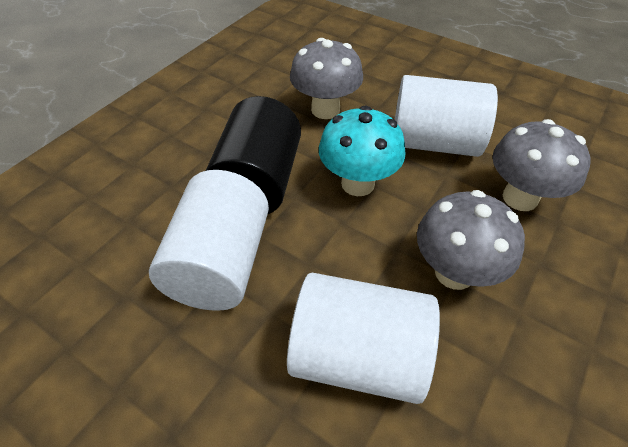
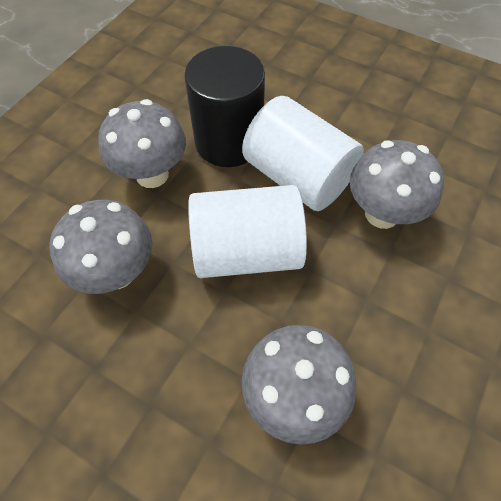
grey mushroom: [290,38,363,119] [417,190,525,290] [492,119,591,211] = 3 -> [50,200,152,294] [98,99,186,188] [242,325,356,445] [350,140,444,229] = 4
turquoise mushroom: [319,106,406,196] = 1 -> none = 0
white cylinder: [149,170,269,311] [287,273,440,404] [395,75,498,157] = 3 -> [188,185,307,278] [242,96,364,211] = 2

